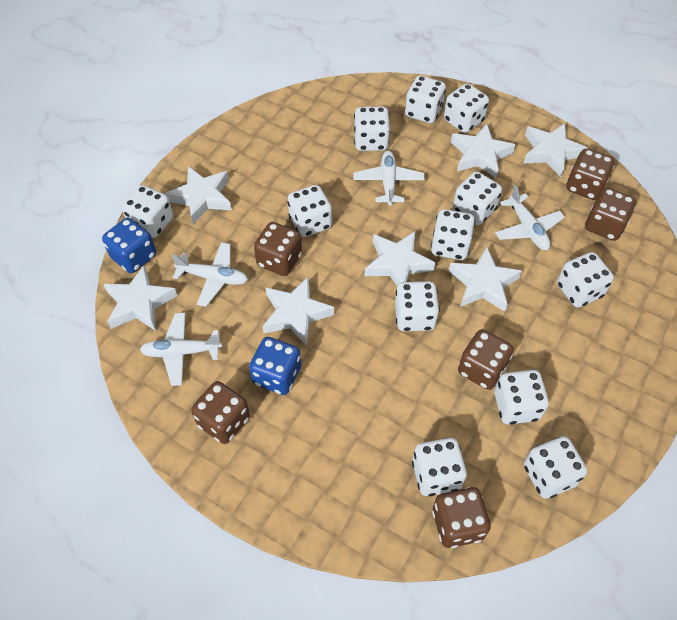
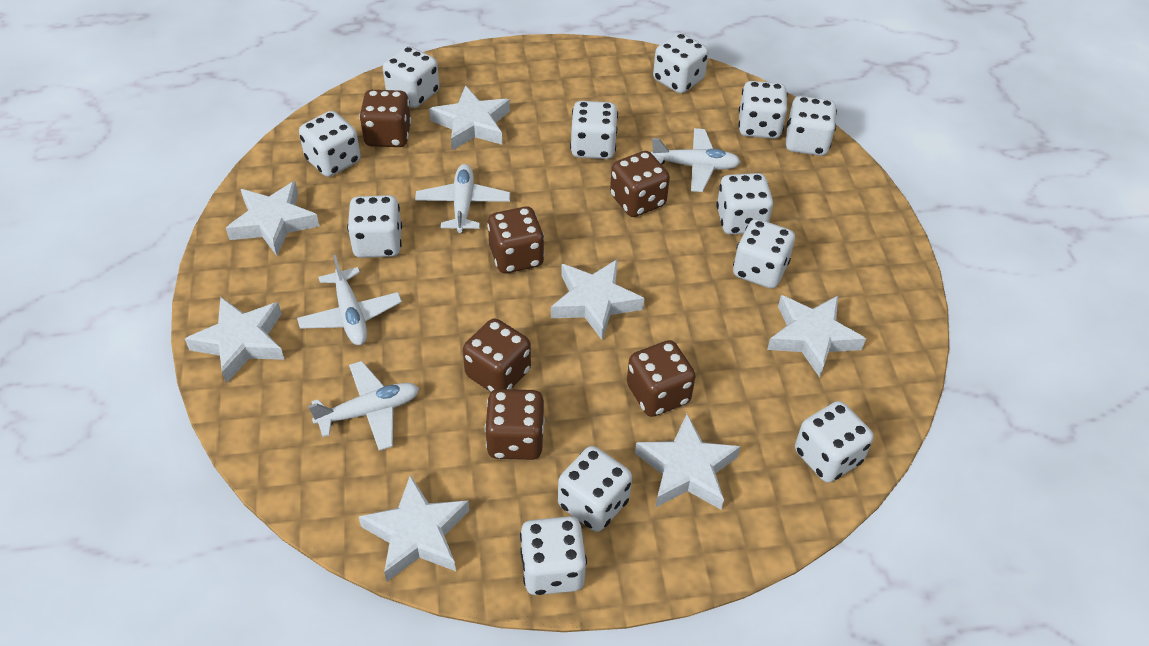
blue dice: [102,218,156,273] [249,337,301,395] = 2 -> none = 0

